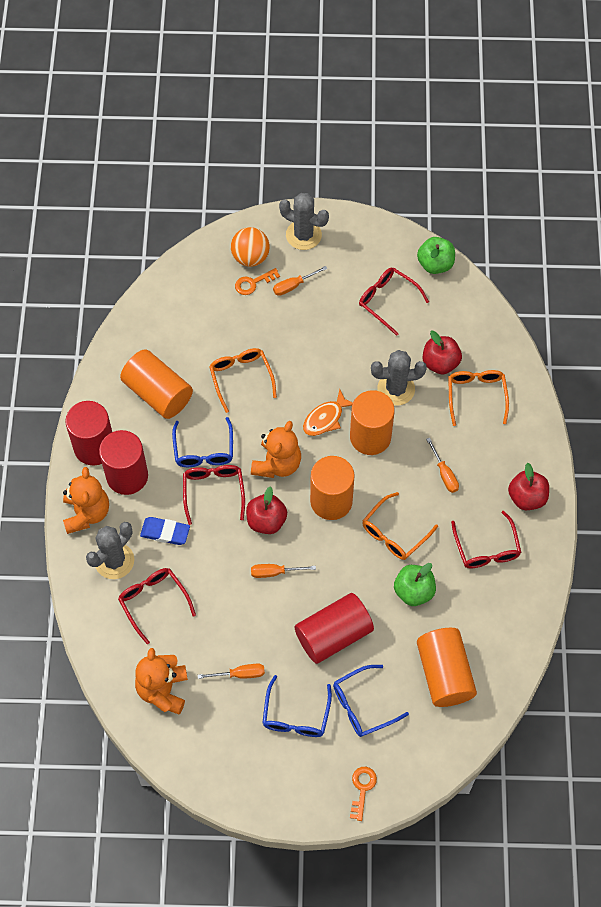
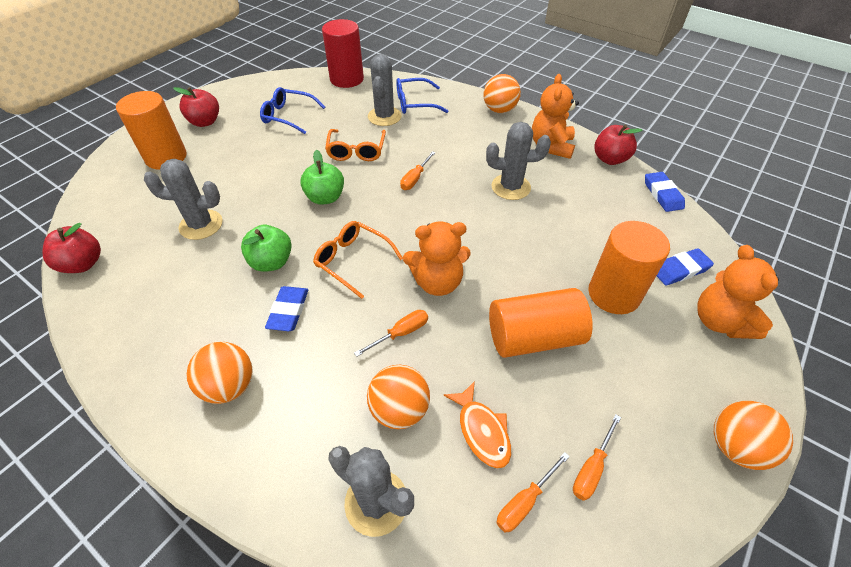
blue eraser: [140,517,190,545] = 1 -> [265,286,308,331] [645,172,685,212] [657,248,714,285] = 3
blue glasses: [172,417,233,467] [262,675,332,737] [333,665,409,737] = 3 -> [260,87,325,134] [396,78,448,114] = 2
grey cactus: [86,522,134,579] [279,193,329,250] [371,350,427,406] = 3 -> [144,159,223,240] [328,446,414,537] [368,54,402,126] [486,122,551,200] = 4
orange ball: [231,227,270,267] = 1 -> [186,342,253,404] [367,365,430,429] [483,74,521,113] [714,401,793,470] = 4
orange cylinder: [120,349,193,419] [310,456,355,520] [350,390,395,455] [417,628,477,707] = 4 -> [116,91,187,169] [489,288,593,358] [588,221,670,314] = 3
orange glasses: [209,348,277,413] [362,492,438,560] [448,370,509,426] = 3 -> [313,221,403,299] [325,129,386,161] = 2
orange key: [235,268,280,295] [350,767,377,821] = 2 -> none = 0
red cylinder: [65,401,112,465] [99,430,148,495] [295,593,374,664] = 3 -> [322,19,364,88] = 1
red glasses: [118,568,196,644] [183,465,245,525] [359,267,429,336] [451,511,521,568] = 4 -> none = 0

